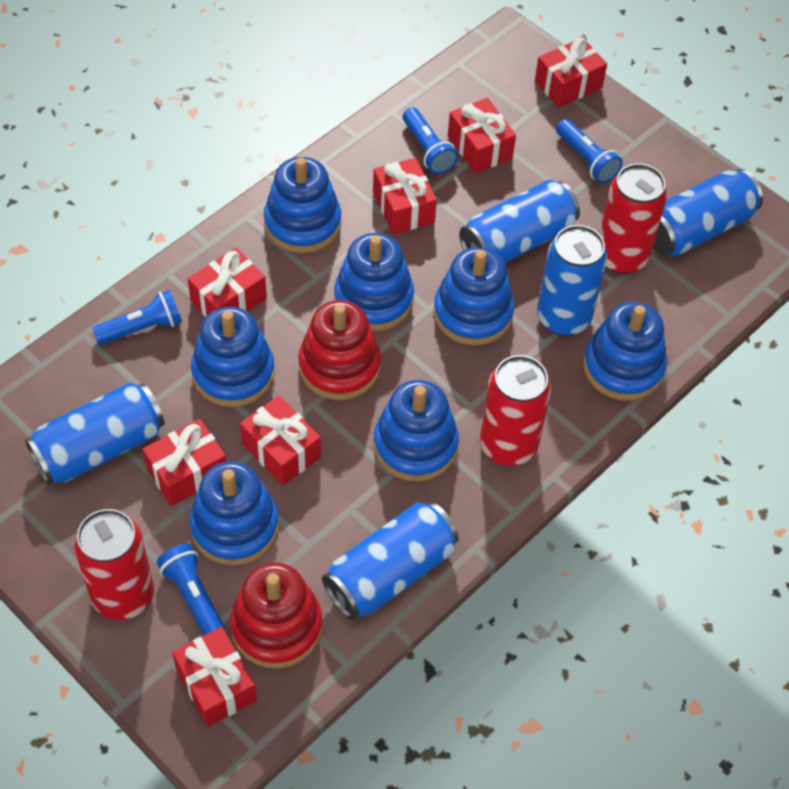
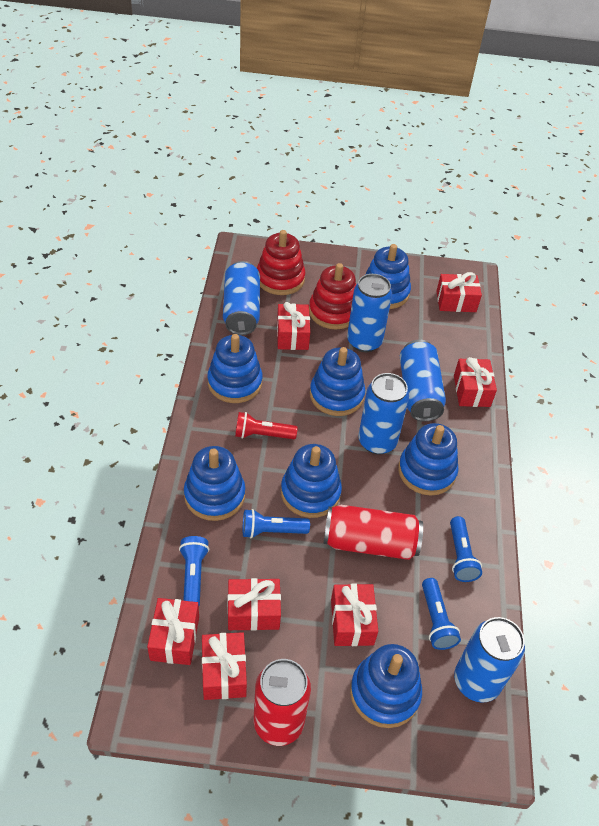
red can: [74,509,154,620] [480,355,551,466] [599,163,667,274] = 3 -> [254,659,311,746] [324,505,423,560] = 2
red flashlight: none = 0 -> [235,412,298,439] = 1

